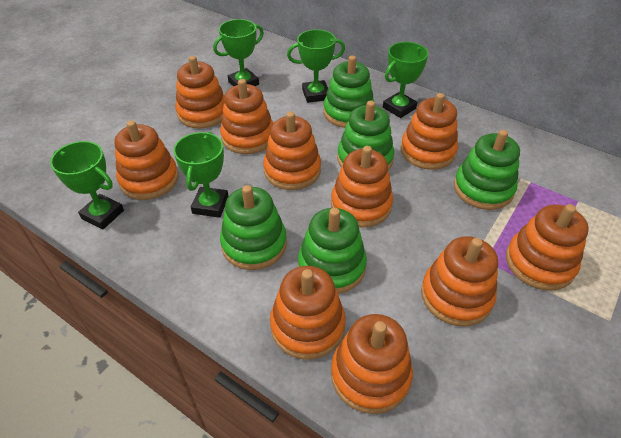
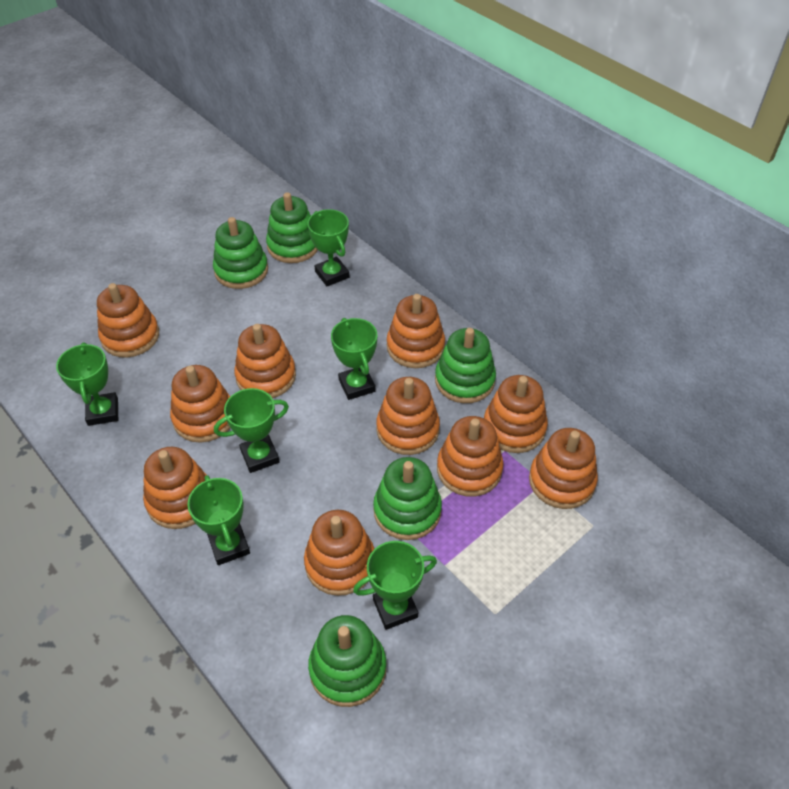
green trophy: [50,141,124,229] [173,132,229,218] [213,19,264,86] [287,29,345,103] [383,42,428,118] = 5 -> [56,342,118,426] [187,475,250,565] [214,388,289,473] [307,209,349,287] [331,318,377,400] [353,541,437,630] = 6

